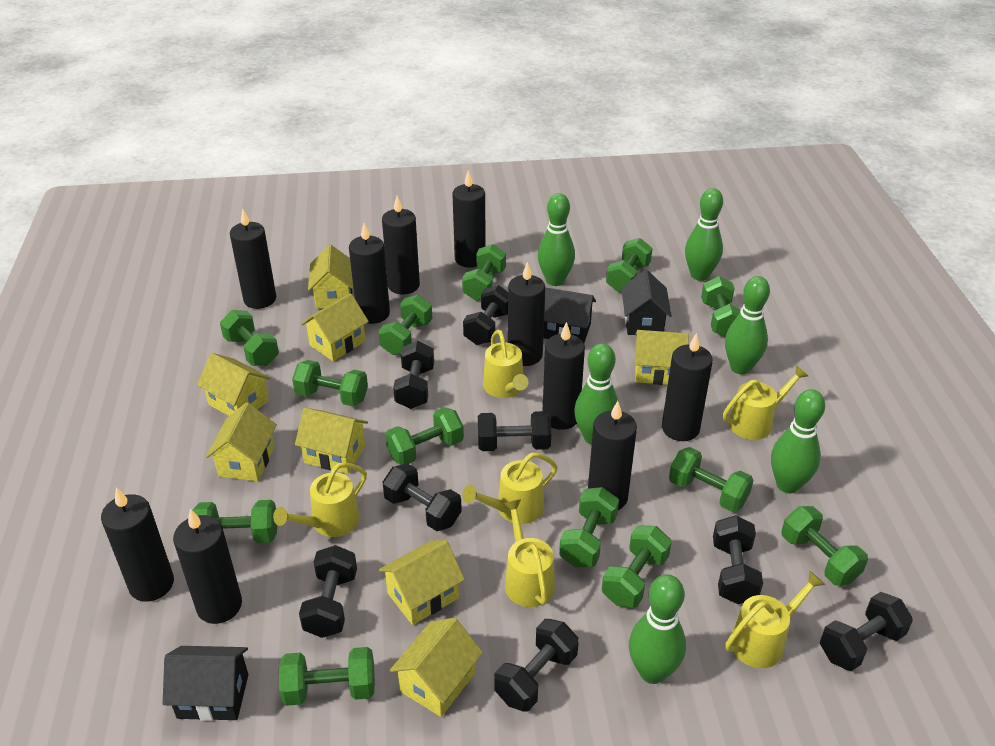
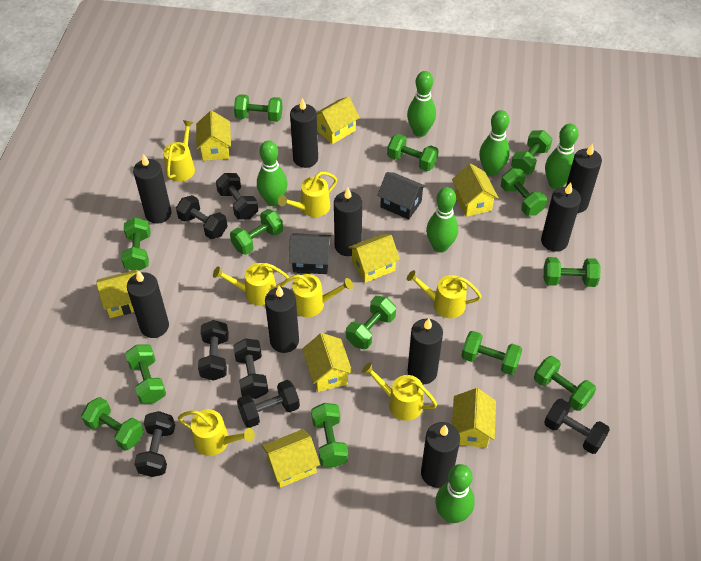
black candle: [101,487,174,602] [173,509,242,624] [230,208,277,309] [349,223,390,324] [382,196,420,295] [452,170,486,268] [508,262,545,366] [542,322,585,430] [588,401,637,510] [662,333,713,441] = 10 -> [127,271,169,338] [133,154,172,224] [265,286,299,353] [290,98,318,168] [334,188,362,256] [408,318,443,384] [421,422,460,488] [541,183,581,252] [566,143,602,213] = 9
black dumbbell: [299,545,357,638] [382,463,462,531] [393,341,434,409] [463,285,508,345] [478,411,551,451] [494,619,579,712] [713,515,763,604] [820,592,913,671] = 8 -> [134,411,175,477] [176,195,228,239] [198,320,229,381] [216,173,258,220] [233,338,269,399] [237,380,300,428] [544,399,610,454] = 7
black house: [163,646,248,721] [543,288,596,343] [621,270,672,335] = 3 -> [289,233,331,274] [377,172,427,219] = 2
yellow watering can: [273,462,367,537] [462,453,558,524] [483,330,528,398] [504,499,555,607] [723,365,808,440] [725,571,825,668] = 6 -> [163,120,195,182] [178,409,255,456] [213,263,289,306] [278,172,337,217] [279,274,353,317] [362,362,437,421] [407,270,482,318] = 7

